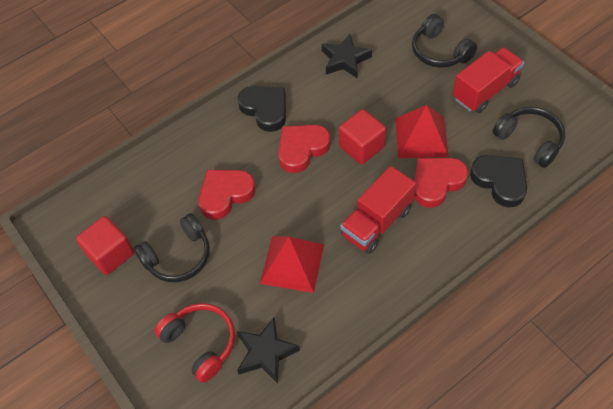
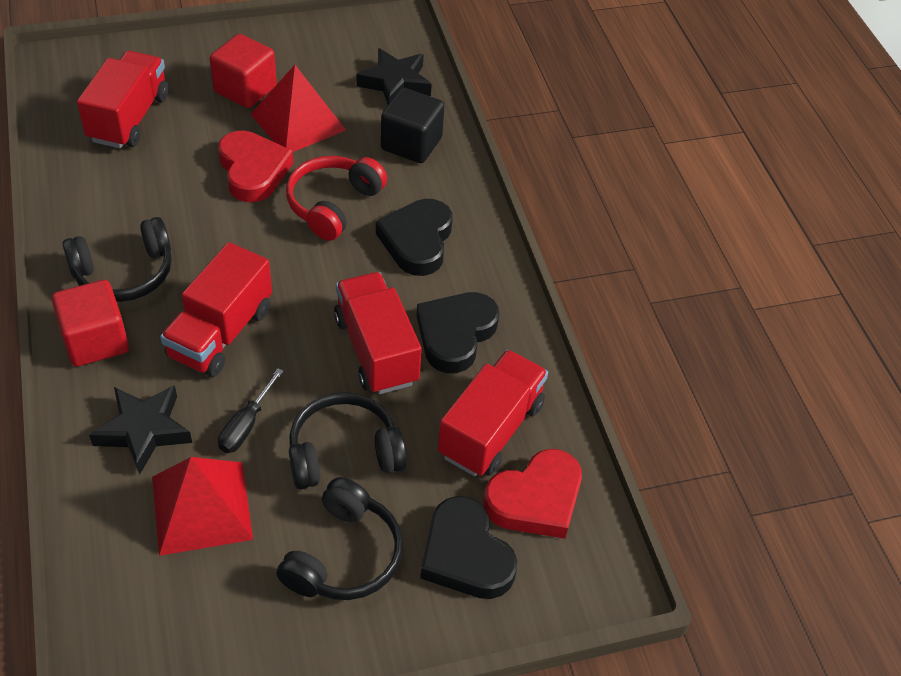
black cube: none = 0 -> [381,88,445,163] = 1
black heart: [238,86,286,132] [470,155,527,207] = 2 -> [376,199,452,276] [417,292,499,373] [420,496,517,599] = 3
black screwdriver: none = 0 -> [218,368,283,453] = 1
red heart: [198,170,256,220] [278,125,331,173] [414,158,468,208] = 3 -> [218,130,293,202] [484,449,582,539] = 2
red truck: [340,166,416,254] [453,47,524,113] = 2 -> [77,51,169,148] [160,242,272,377] [334,272,422,394] [438,350,548,476] = 4

